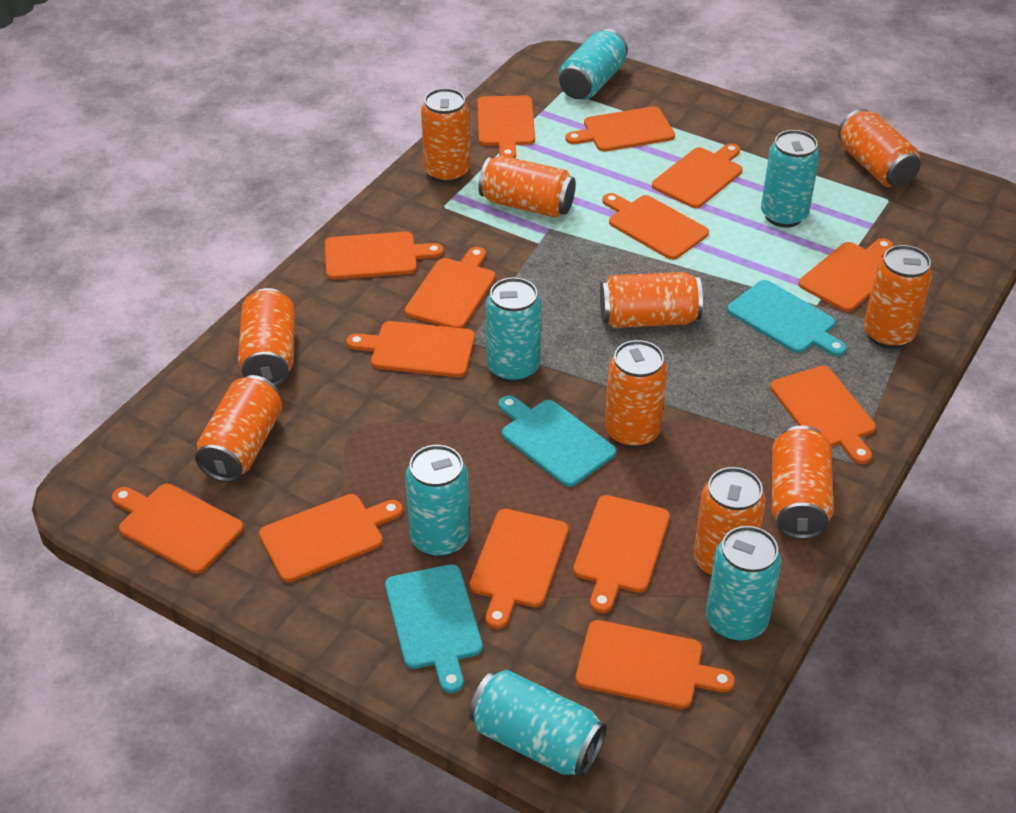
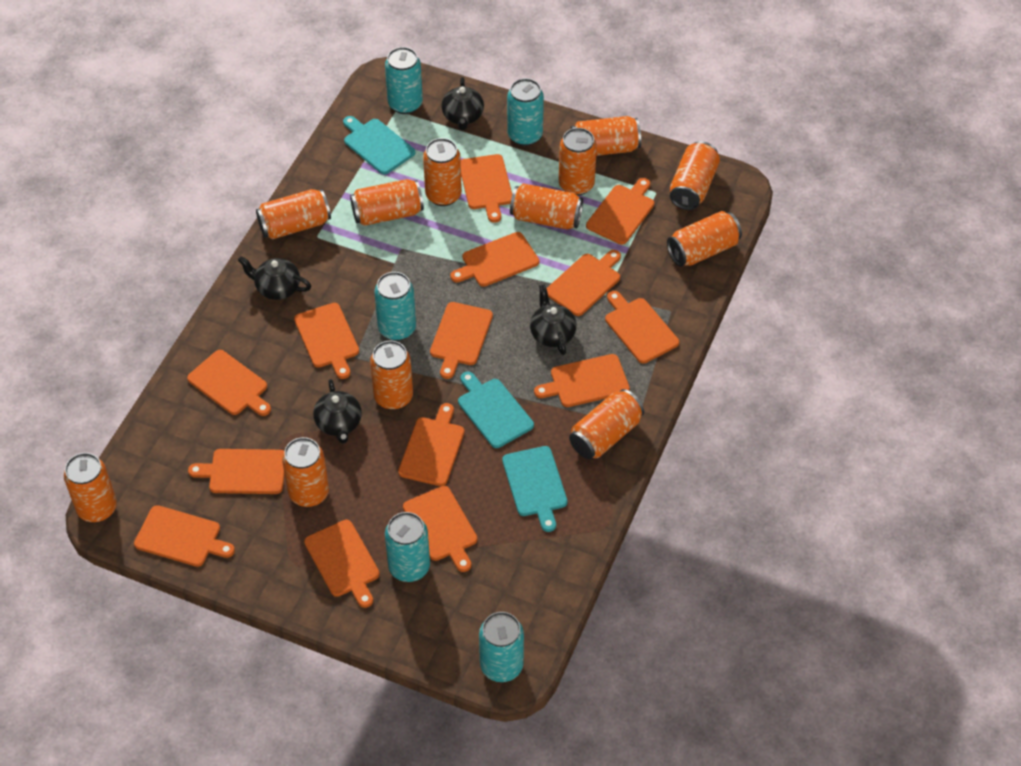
black teapot: none = 0 -> [238,256,311,300] [313,379,362,444] [441,77,484,130] [530,284,577,355] = 4
orange can: [195,375,282,482] [238,288,295,386] [421,88,470,183] [479,156,576,218] [600,272,703,328] [605,340,667,448] [694,467,766,577] [772,426,833,539] [838,109,921,188] [864,245,932,349] = 10 -> [64,453,117,522] [256,189,331,239] [282,437,329,507] [350,179,424,226] [370,341,413,410] [423,138,462,206] [510,183,583,229] [559,128,597,196] [569,389,644,459] [571,116,641,156] [667,211,742,267] [670,141,720,210] = 12
turquoise can: [405,445,470,557] [469,670,607,778] [486,277,542,383] [559,29,628,100] [706,526,781,642] [761,130,820,227] = 6 -> [374,272,416,341] [385,47,423,114] [385,512,430,582] [479,612,524,682] [507,78,544,146] = 5

